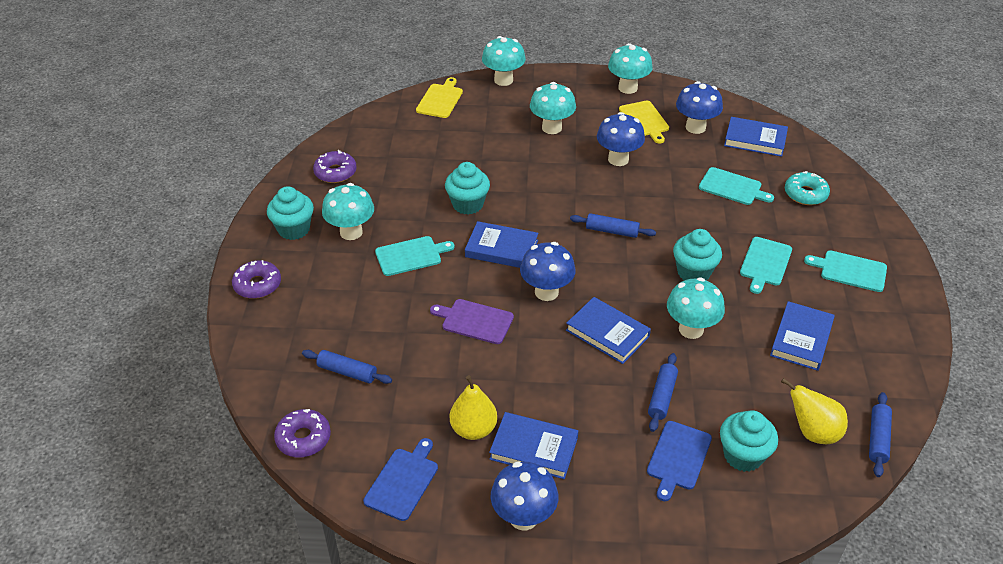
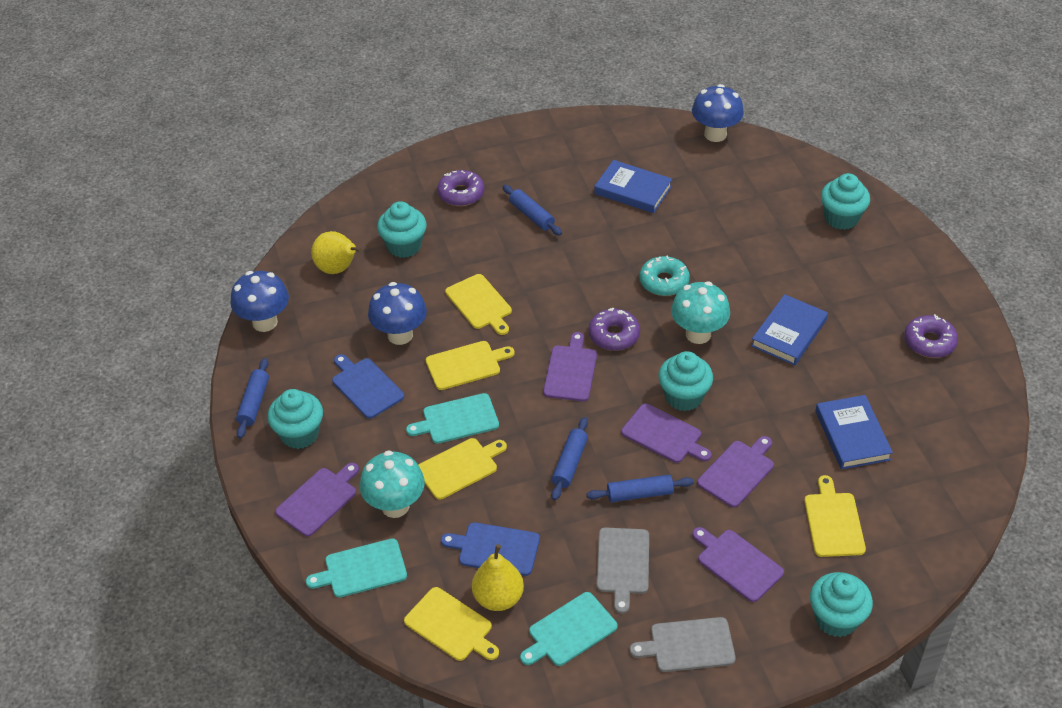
blue book: [465,221,538,268] [489,412,578,479] [566,297,651,364] [724,117,788,157] [770,301,835,371] = 5 -> [594,160,672,213] [751,294,828,366] [815,395,893,470] = 3
blue mushroom: [491,462,558,530] [520,242,575,301] [597,112,645,166] [676,81,723,134] = 4 -> [231,271,289,332] [368,282,427,345] [692,84,744,142] = 3
grey cutting board: none = 0 -> [597,527,649,614] [630,617,736,672] = 2
purple cutting board: [430,299,514,344] = 1 -> [275,463,359,537] [543,332,597,401] [621,403,712,463] [692,527,784,602] [697,436,774,508] = 5
turquoise cupcake: [267,186,314,240] [445,162,490,215] [673,229,722,281] [720,410,778,472] = 4 -> [267,389,323,449] [377,201,427,258] [658,351,713,411] [810,572,873,637] [821,173,870,230] = 5
turquoise cutting board: [375,236,455,276] [699,167,774,205] [740,237,792,294] [804,250,887,292] = 4 -> [306,538,407,598] [406,393,499,444] [520,592,618,666] = 3
turquoise mushroom: [322,183,374,240] [482,36,526,86] [530,82,576,134] [608,43,652,94] [667,277,725,339] = 5 -> [360,450,425,518] [671,281,730,344] = 2
yellow cutting board: [416,77,463,118] [619,101,669,144] = 2 -> [404,587,499,661] [418,438,507,500] [426,341,515,390] [445,274,512,335] [804,475,866,557] = 5

